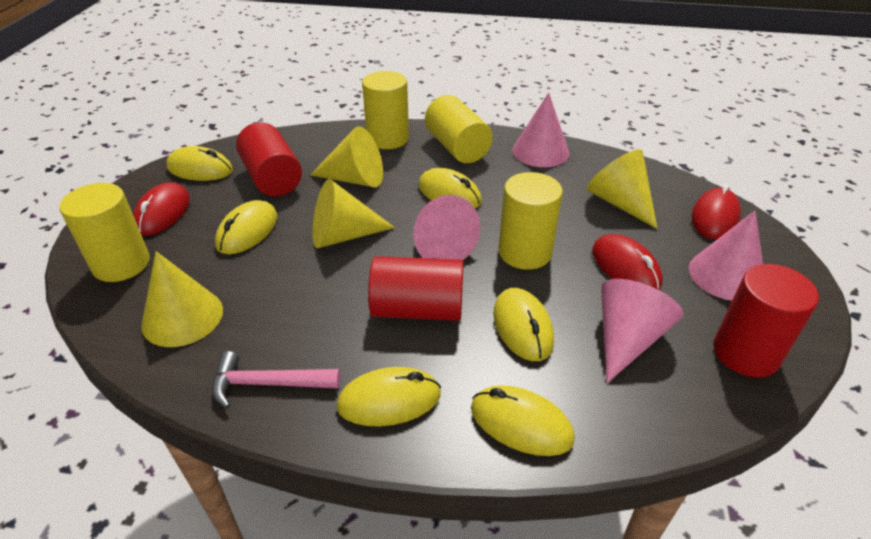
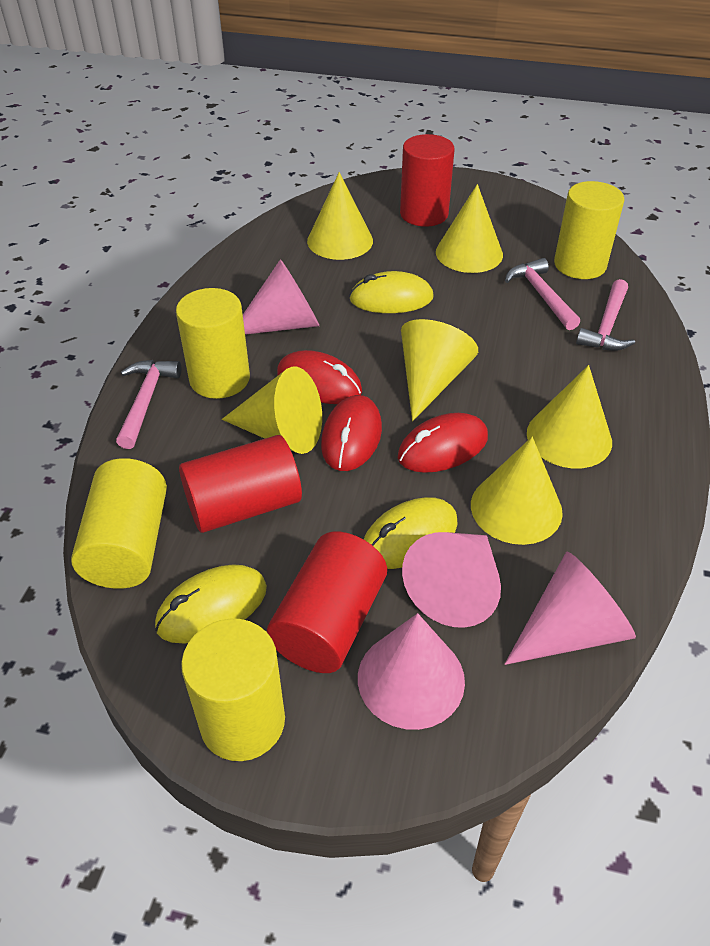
pink hammer: [212,351,340,408] = 1 -> [116,360,181,449] [505,258,580,330] [576,279,635,351] = 3
yellow cone: [141,251,223,347] [310,126,383,187] [312,179,395,248] [587,150,658,229] = 4 -> [222,367,322,454] [307,172,373,260] [401,319,478,421] [436,184,503,273] [471,437,563,545] [527,365,612,468] = 6
yellow mouse: [166,146,233,181] [215,200,277,254] [337,367,441,427] [418,168,482,208] [471,385,575,456] [493,288,554,361] = 6 -> [155,565,267,643] [349,271,434,313] [364,497,458,569] = 3

